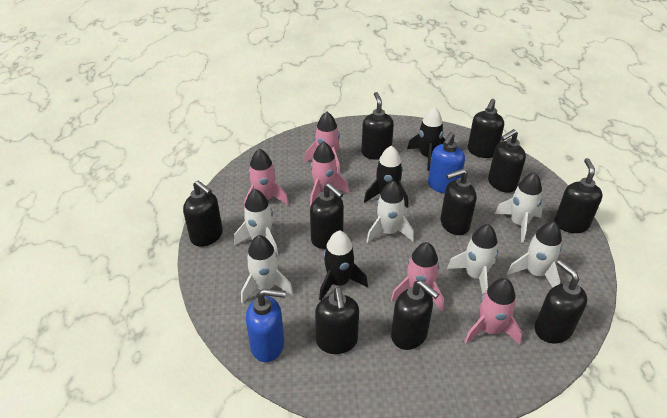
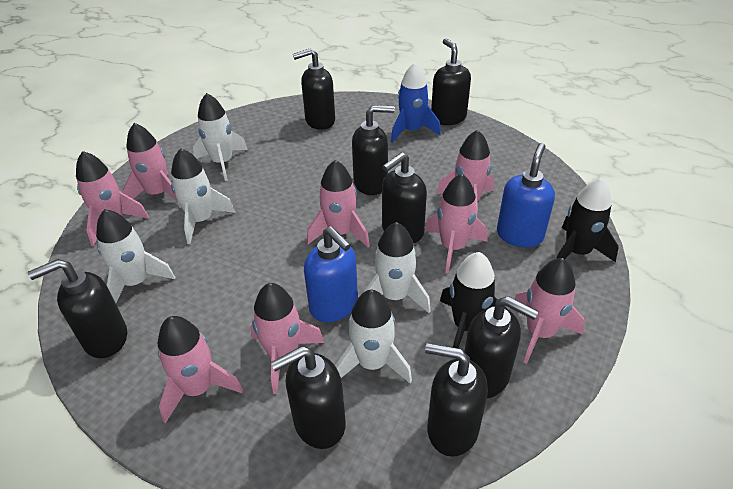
black rocket: [319,230,368,301] [364,145,408,208] [407,107,445,171] = 3 -> [440,252,507,348] [556,178,619,262] = 2
black soap dispenser: [183,181,223,247] [310,183,344,249] [315,287,359,354] [361,92,394,160] [391,280,439,350] [441,169,477,235] [468,99,504,158] [488,129,526,193] [535,260,587,343] [555,158,602,233] = 10 -> [28,259,127,358] [270,346,346,449] [293,48,335,130] [352,105,395,195] [382,152,427,243] [425,343,488,457] [431,38,471,125] [464,296,539,398] = 8
blue rocket: none = 0 -> [391,62,441,143] = 1
pink rocket: [244,149,289,211] [304,112,340,174] [310,142,349,207] [391,242,444,311] [464,278,522,344] = 5 -> [76,151,149,246] [123,123,178,202] [158,316,243,424] [250,283,325,394] [307,160,370,247] [425,174,488,274] [436,130,495,217] [515,258,585,364] = 8
white rocket: [234,189,278,256] [241,235,293,304] [366,180,414,243] [447,224,498,295] [495,172,543,243] [507,222,562,288] = 6 -> [96,209,175,303] [171,148,235,244] [193,93,248,181] [335,290,412,384] [364,222,431,313] = 5

